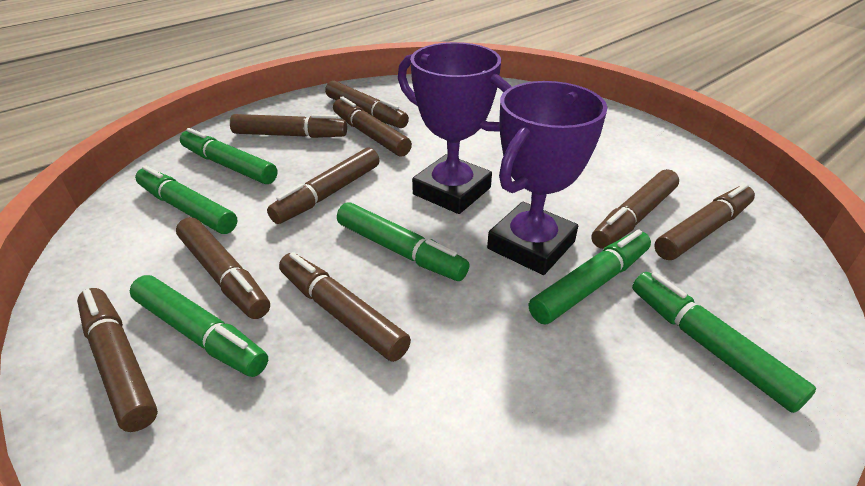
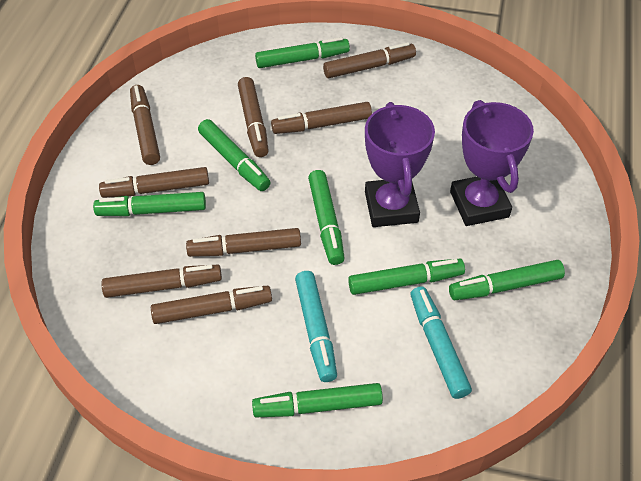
brown marker: [77,288,158,432] [176,217,270,319] [230,114,347,138] [267,148,379,224] [279,252,411,362] [325,81,409,128] [333,96,412,157] [591,169,679,249] [654,183,755,260] = 9 -> [99,167,209,198] [102,265,222,298] [130,85,160,165] [151,286,272,324] [186,228,301,257] [238,77,269,157] [271,102,372,134] [323,42,416,78] = 8
green marker: [130,275,268,377] [135,165,237,234] [180,128,278,184] [337,202,470,281] [529,229,651,325] [632,272,816,413] = 6 -> [93,192,206,216] [198,119,271,191] [252,383,383,417] [255,37,350,68] [308,170,345,265] [348,259,465,295] [449,260,565,300] = 7
turquoise marker: none = 0 -> [295,271,337,382] [410,286,472,399] = 2

